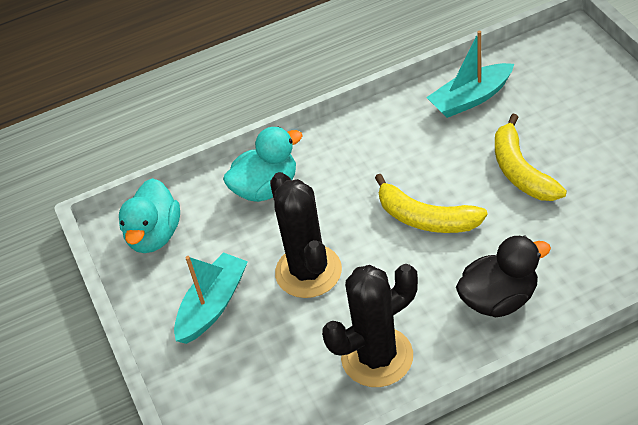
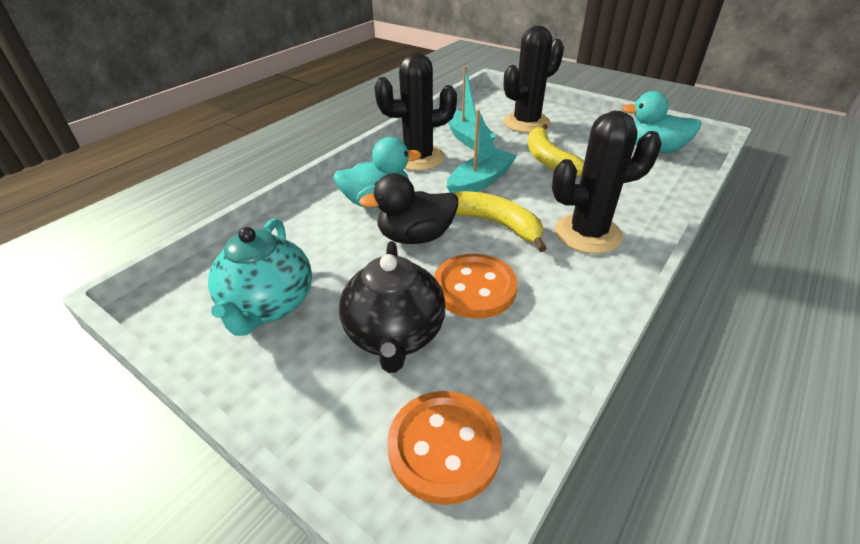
black cactus: [270,172,342,298] [322,264,418,387] = 2 -> [374,53,457,171] [503,26,564,133] [552,111,662,254] = 3
black teapot: none = 0 -> [339,241,446,373] = 1
orange button: none = 0 -> [387,391,502,505] [434,254,518,319] = 2
turquoise teapot: none = 0 -> [208,219,312,336] = 1

